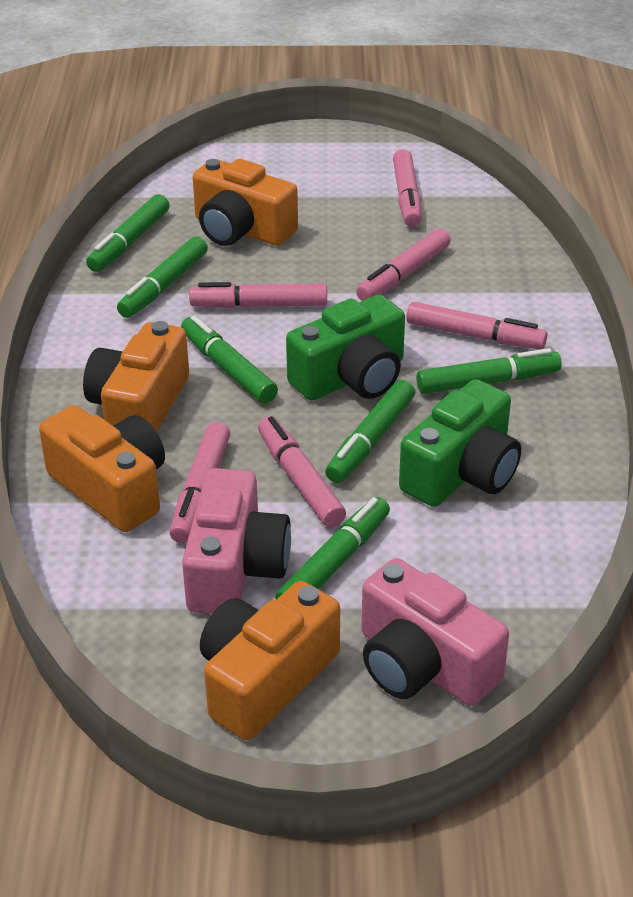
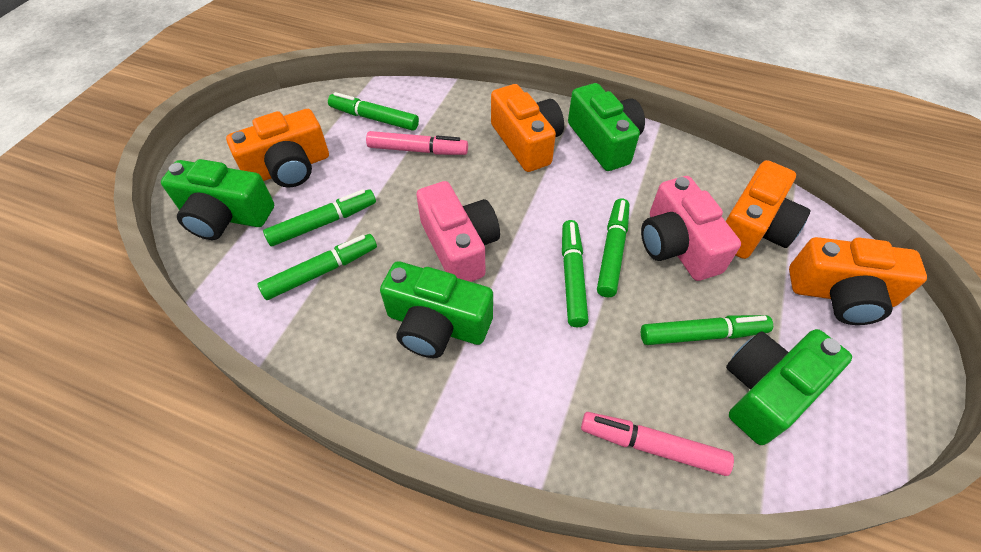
green camera: [286,295,405,400] [399,379,521,507] = 2 -> [161,159,274,240] [380,261,493,358] [568,83,645,171] [726,329,852,445] = 4
pink marker: [169,422,230,543] [189,282,327,308] [258,416,346,527] [356,229,451,301] [393,149,422,227] [406,302,547,349] = 6 -> [366,131,468,155] [581,412,734,476] = 2

